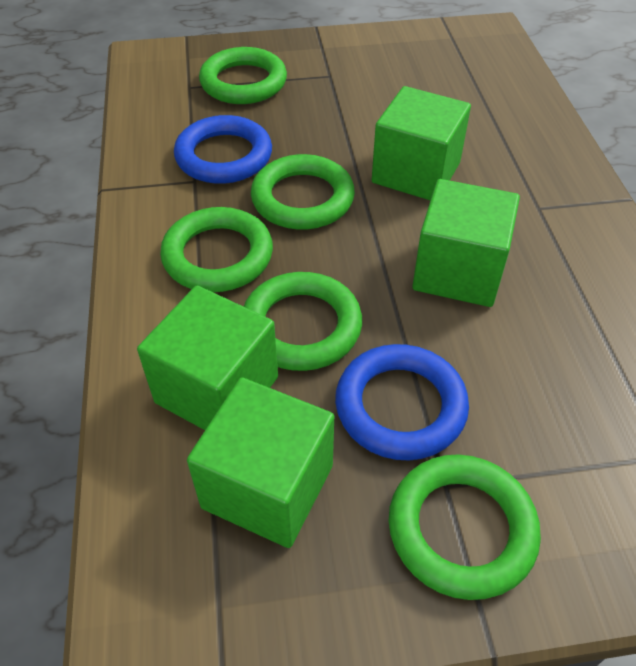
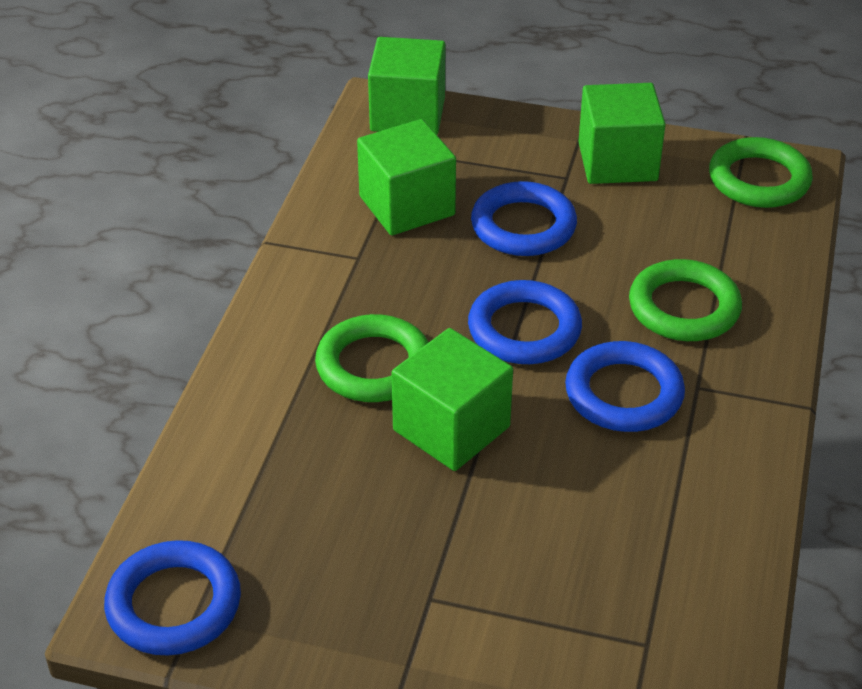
blue ring: [174,115,272,184] [335,344,469,460] = 2 -> [104,540,241,655] [468,280,582,364] [471,181,577,256] [565,341,685,432] = 4
green ring: [160,207,273,292] [199,47,287,104] [244,272,362,371] [251,154,355,230] [389,454,541,600] = 5 -> [315,314,429,402] [629,259,742,341] [709,137,813,208] = 3

